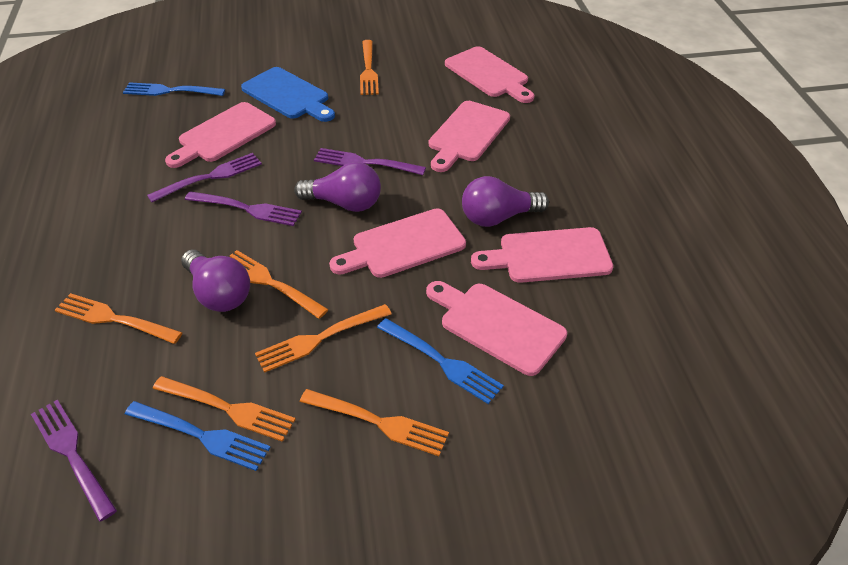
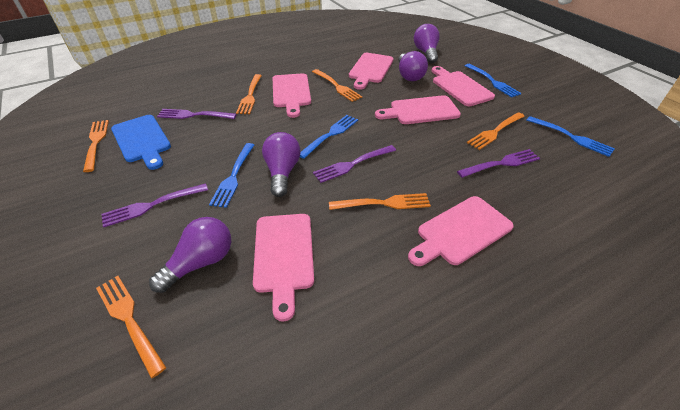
blue fork: [123,82,225,96] [125,401,271,471] [377,318,504,404] = 3 -> [209,143,254,208] [300,115,358,159] [465,64,521,98] [526,116,615,157] = 4
purple light bulb: [181,250,250,312] [294,162,381,212] [462,176,549,227] = 3 -> [149,217,231,293] [262,132,300,197] [398,51,428,81] [414,24,440,63] = 4

